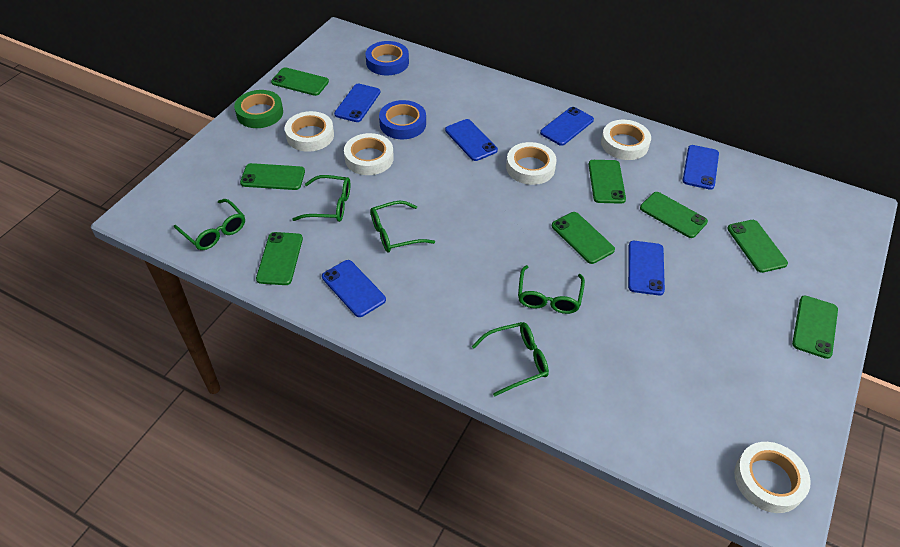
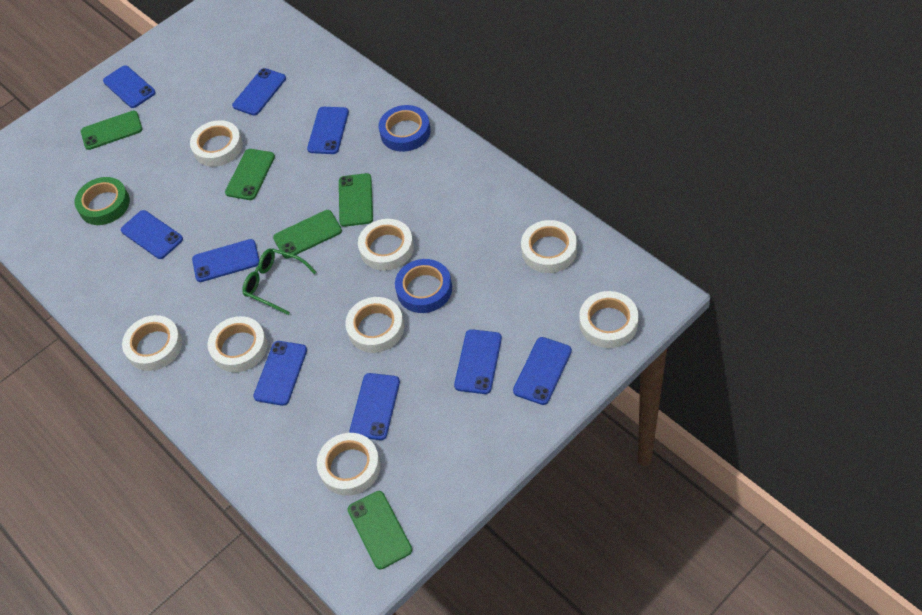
blue phone: [322,260,386,317] [334,84,381,122] [445,119,498,161] [540,107,594,146] [628,241,665,295] [682,145,719,190] = 6 -> [103,65,156,108] [121,210,183,259] [192,239,259,282] [232,68,286,115] [253,341,307,406] [307,107,349,154] [350,373,400,440] [454,329,502,394] [513,337,572,405] = 9
green glasses: [174,199,245,250] [292,175,350,222] [370,201,435,252] [472,322,549,396] [518,265,585,314] = 5 -> [242,248,316,315] = 1
green phone: [240,163,305,190] [256,232,303,285] [271,67,329,96] [552,212,615,264] [589,160,626,204] [640,192,708,238] [727,220,788,273] [792,295,838,359] = 8 -> [81,111,142,150] [225,149,275,200] [273,210,342,258] [339,173,373,227] [348,491,412,569] = 5
white tape: [285,111,334,152] [344,133,394,175] [506,142,557,185] [601,120,651,160] [734,442,811,513] = 5 -> [122,315,182,371] [190,120,243,167] [208,316,268,372] [317,433,381,496] [345,297,404,353] [358,219,414,271] [521,220,577,273] [579,291,639,348] = 8

